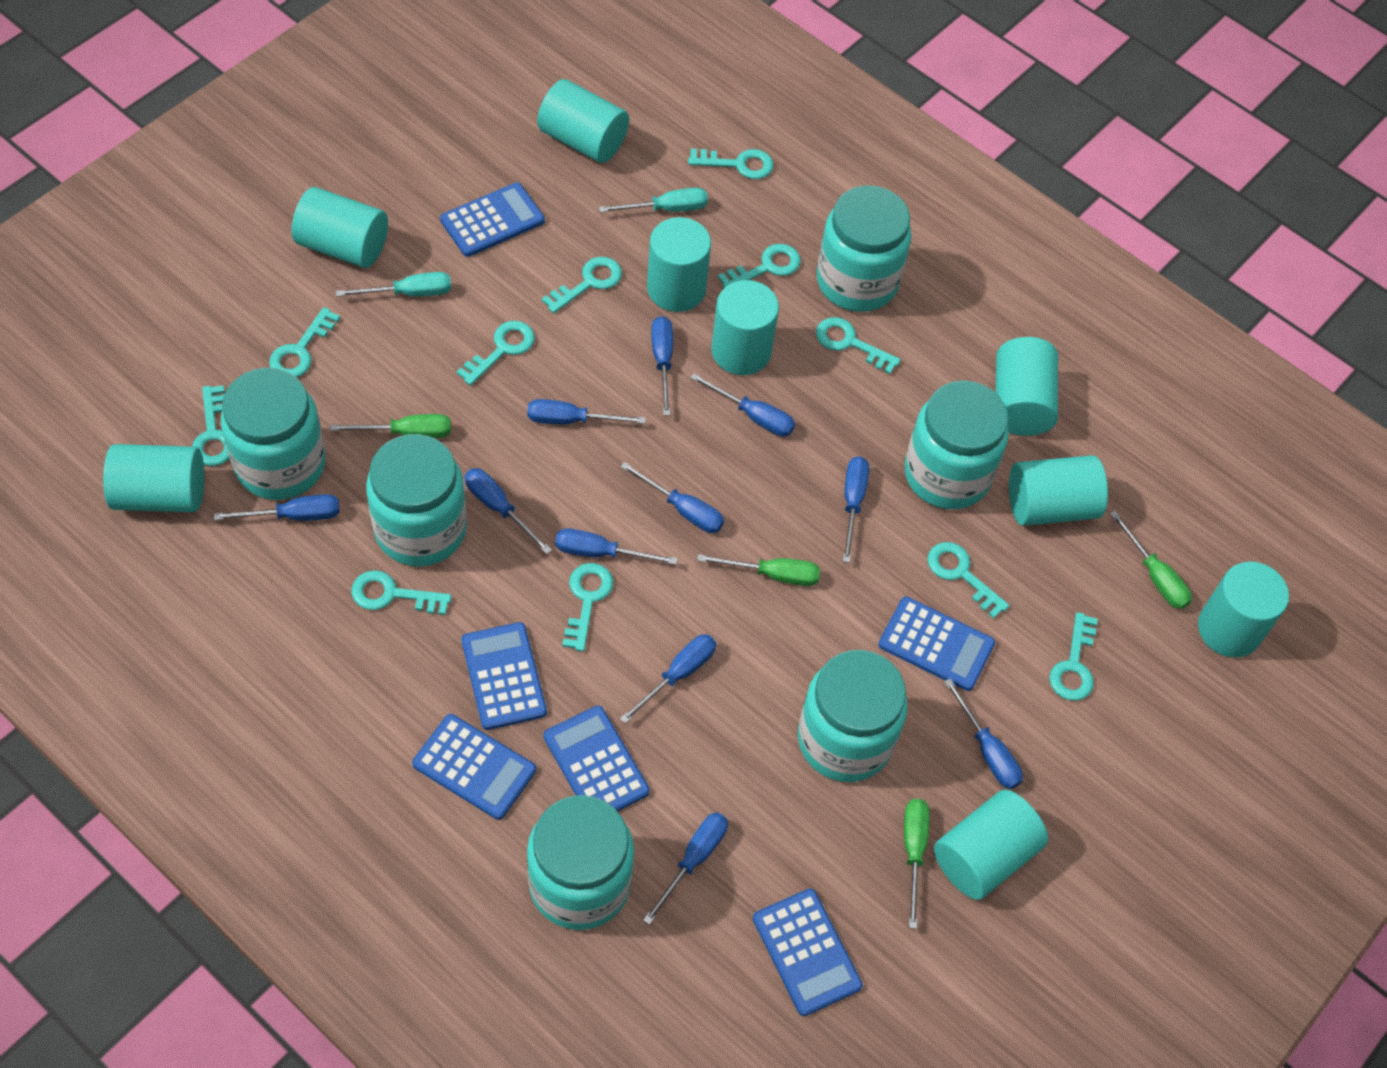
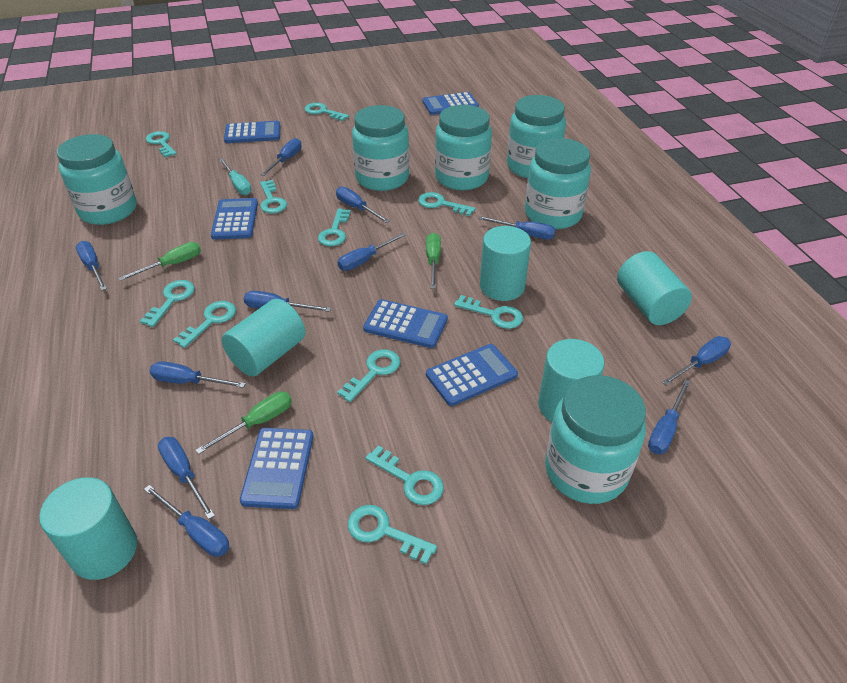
green screwdriver: [330,414,451,438] [697,554,820,586] [904,799,930,929] [1110,511,1192,609] = 4 -> [119,242,201,281] [196,391,292,454] [426,233,441,289] = 3
turquoise cylinder: [103,444,204,512] [292,187,388,268] [537,79,629,163] [647,217,711,312] [711,280,779,375] [934,790,1048,900] [995,337,1058,436] [1009,455,1108,526] [1198,562,1289,658] = 9 -> [39,477,137,580] [222,299,306,377] [480,226,531,301] [538,339,605,422] [617,251,692,325] = 5
turquoise screwdriver: [336,272,451,297] [599,188,708,213] = 2 -> [219,158,252,195] = 1

